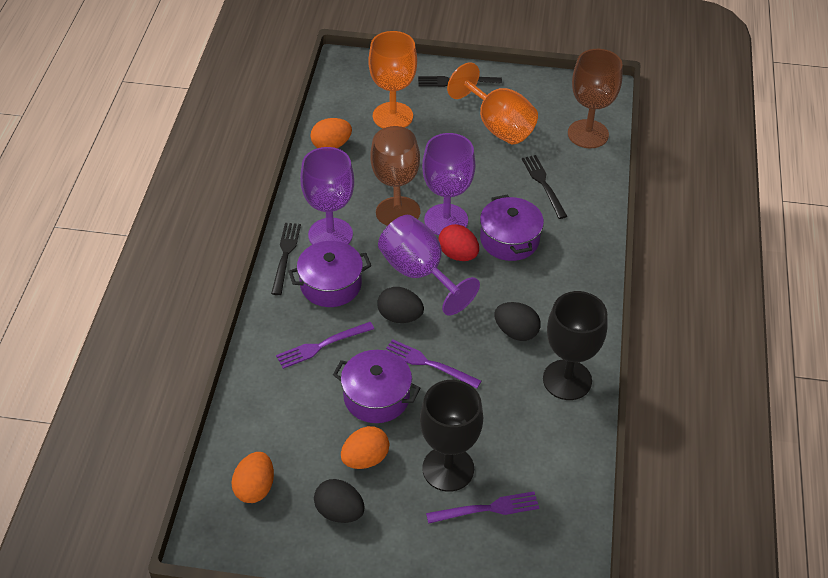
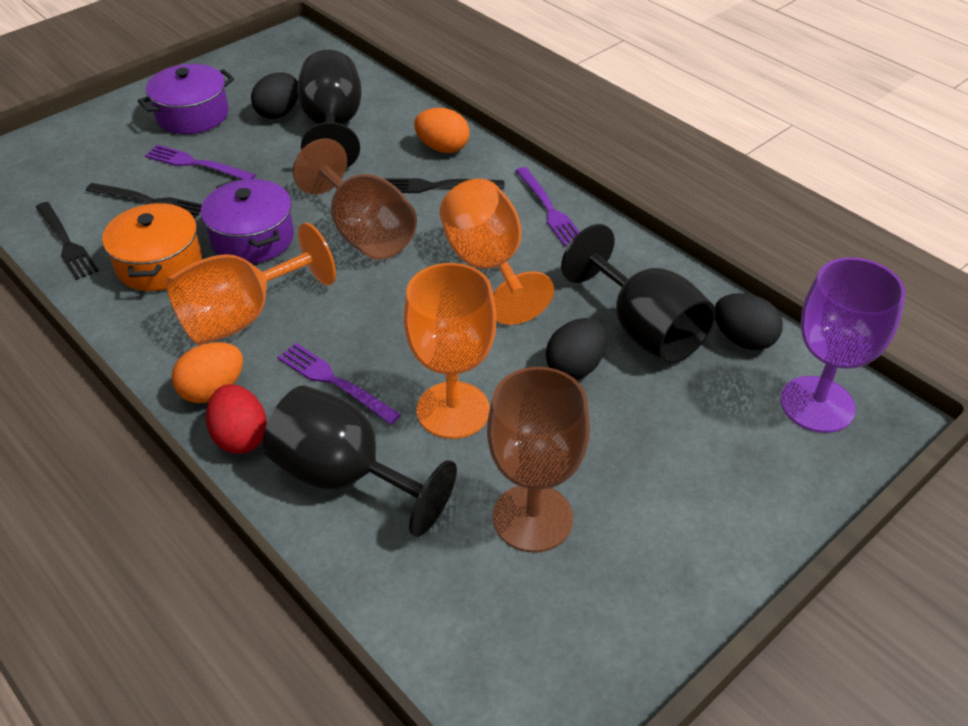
black goblet: [420,380,483,492] [543,291,608,400] = 2 -> [262,385,457,537] [297,50,362,168] [561,224,716,364] = 3
orange egg: [231,452,274,503] [310,118,352,148] [341,426,390,469] = 3 -> [172,342,243,403] [414,108,469,153] = 2
orange goblet: [368,31,417,128] [447,62,538,144] = 2 -> [166,223,336,345] [404,263,496,439] [440,179,554,325] = 3
orange pot: none = 0 -> [102,202,202,291] = 1
purple goblet: [300,147,354,245] [378,215,480,315] [422,133,475,235] = 3 -> [780,257,905,433] = 1
purple pot: [288,241,371,307] [333,350,421,423] [480,194,544,261] = 3 -> [138,64,234,134] [201,179,294,264] = 2

